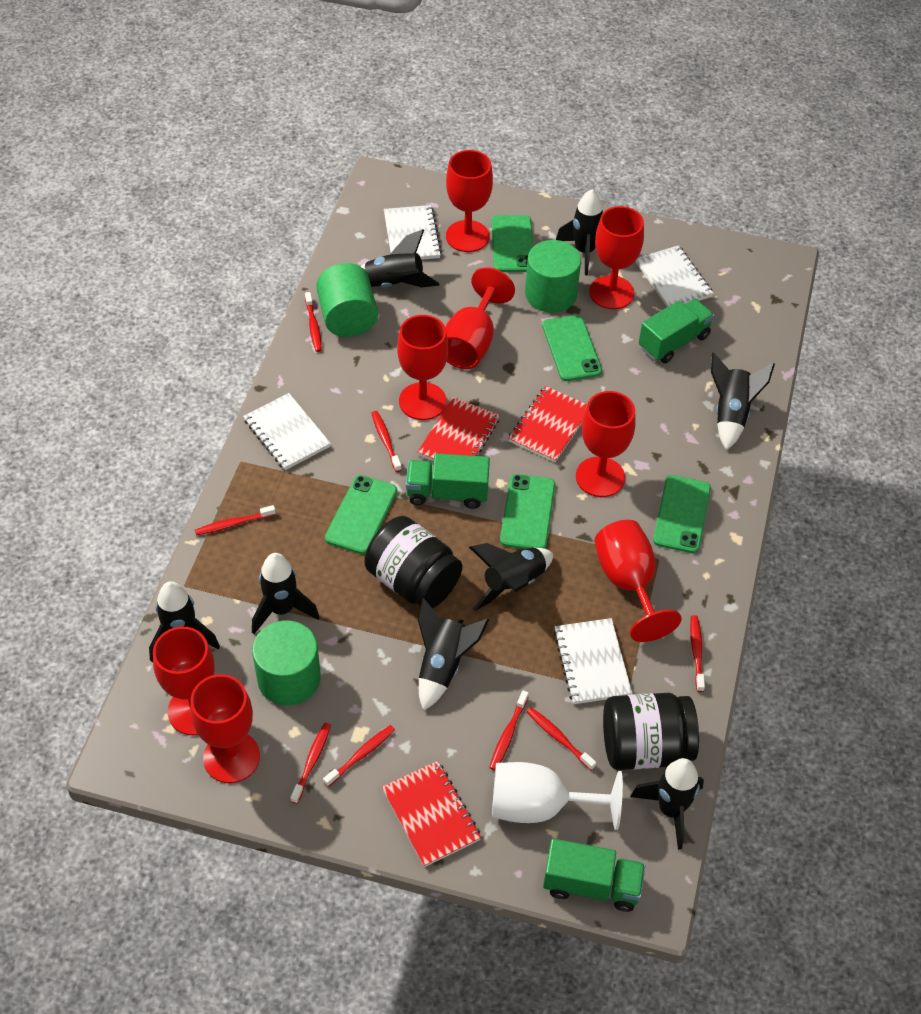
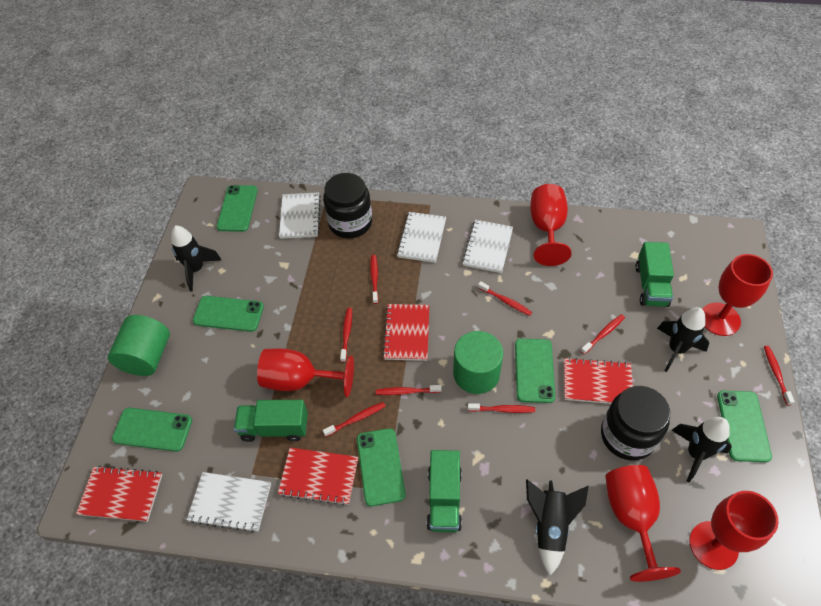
black rocket: [149,581,220,662] [252,553,320,634] [360,229,440,287] [418,598,489,711] [469,543,553,611] [556,189,603,275] [631,758,704,850] [711,353,775,450] = 8 -> [171,225,221,291] [526,479,589,575] [657,307,709,372] [672,417,732,483] = 4
green cylinder: [252,620,321,706] [316,263,378,337] [525,240,581,313] = 3 -> [108,315,170,376] [453,331,503,394] = 2
green phone: [325,475,397,554] [491,215,533,272] [500,474,555,549] [542,315,602,381] [653,475,711,553] = 5 -> [112,408,192,452] [193,296,264,332] [217,185,258,232] [357,428,406,506] [515,339,555,403] [717,391,772,462] = 6
red goblet: [153,627,215,736] [190,674,260,783] [397,315,448,420] [445,267,515,369] [446,150,493,252] [576,391,636,497] [589,206,644,309] [594,520,682,642] = 8 -> [257,348,354,397] [530,184,571,266] [605,465,681,582] [689,491,779,570] [703,254,773,336] = 5
red notebook: [382,761,481,867] [418,397,500,461] [508,386,587,462] = 3 -> [76,466,162,522] [278,448,358,505] [382,304,429,361] [564,357,633,404] = 4
white goblet: [492,762,623,830] = 1 -> none = 0

